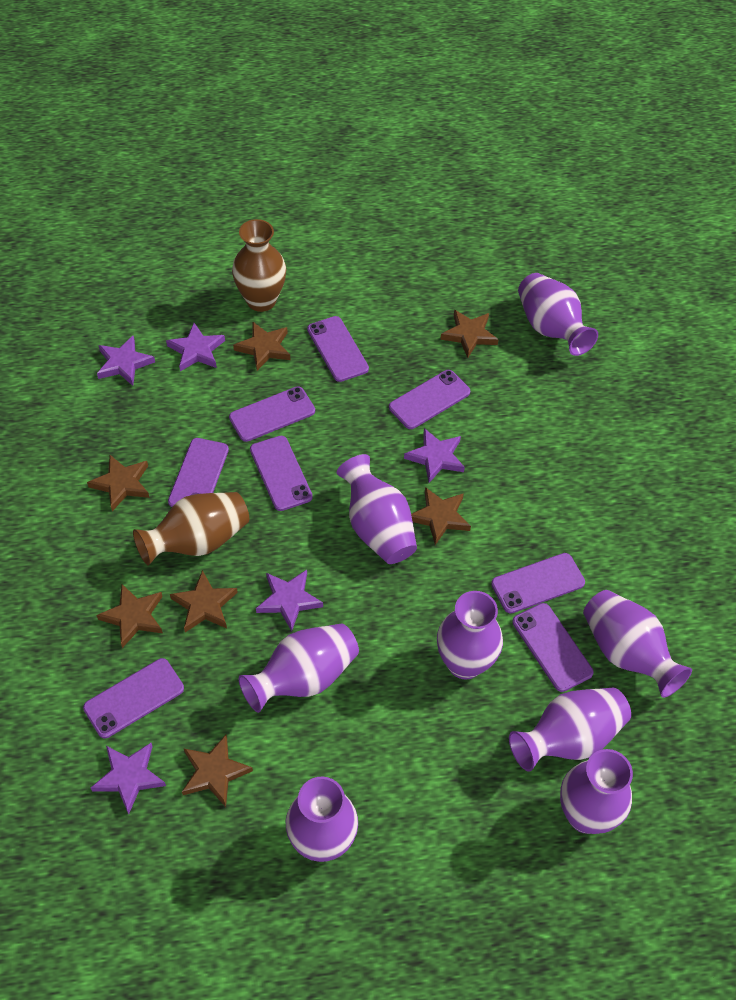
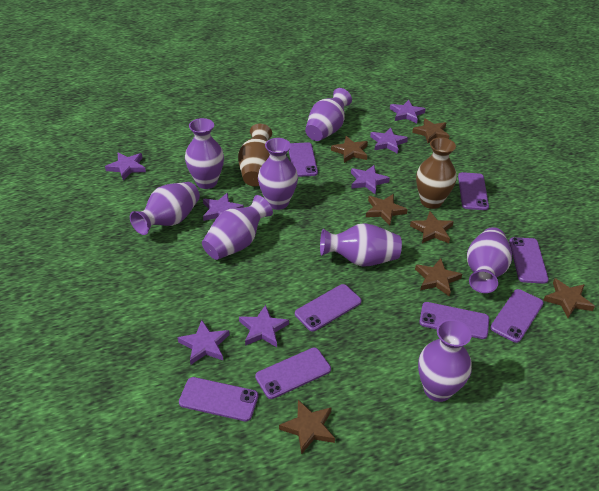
purple star: [91,743,166,814] [97,336,155,386] [166,323,225,371] [256,570,323,631] [404,428,465,483] = 5 -> [105,153,146,180] [177,320,229,365] [203,193,244,221] [239,305,289,347] [351,165,390,194] [370,128,408,154] [390,100,426,124] = 7

